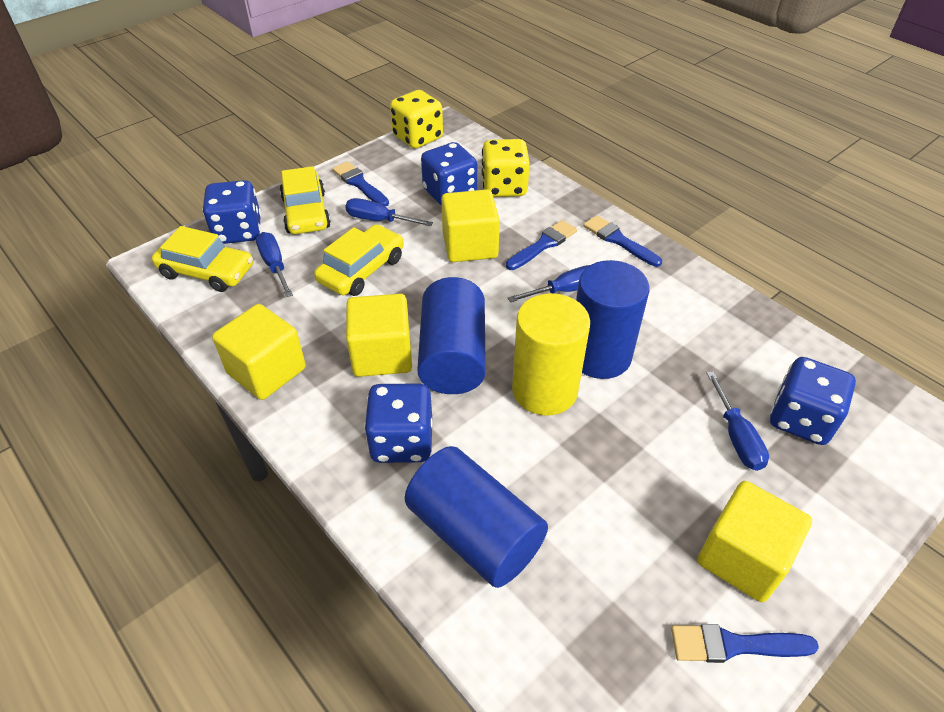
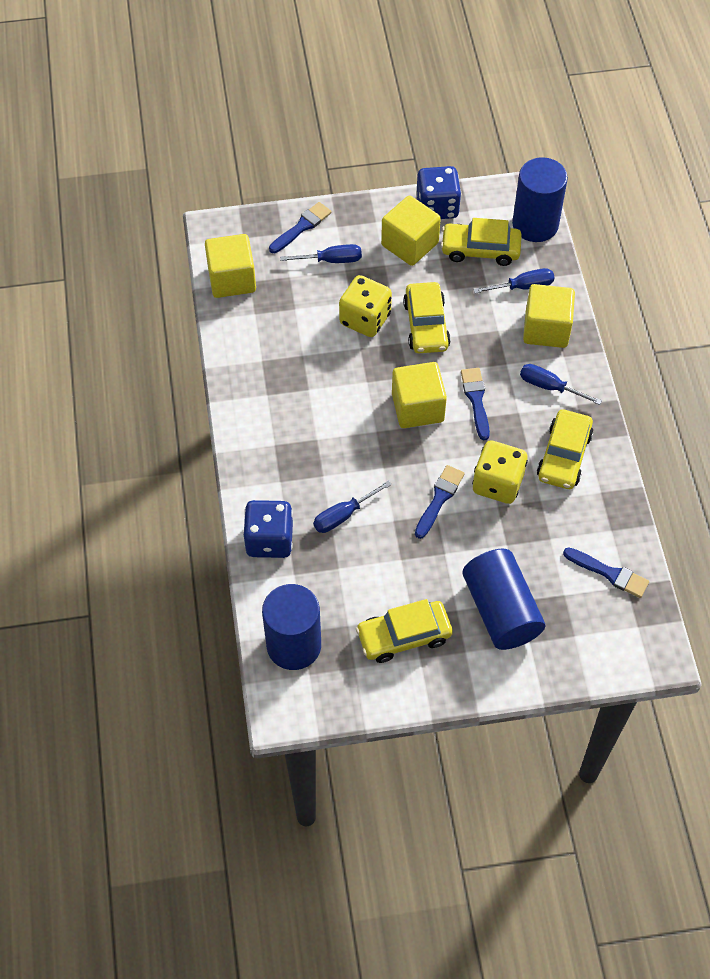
blue dice: [202,180,261,244] [364,383,432,463] [421,142,477,205] [770,357,856,445] = 4 -> [243,500,293,558] [416,166,461,219] = 2
yellow car: [152,226,253,292] [280,166,331,234] [314,224,404,296] = 3 -> [356,599,453,663] [403,282,451,353] [441,218,522,266] [537,409,594,489] = 4
yellow cylinder: [512,293,590,416] = 1 -> none = 0

